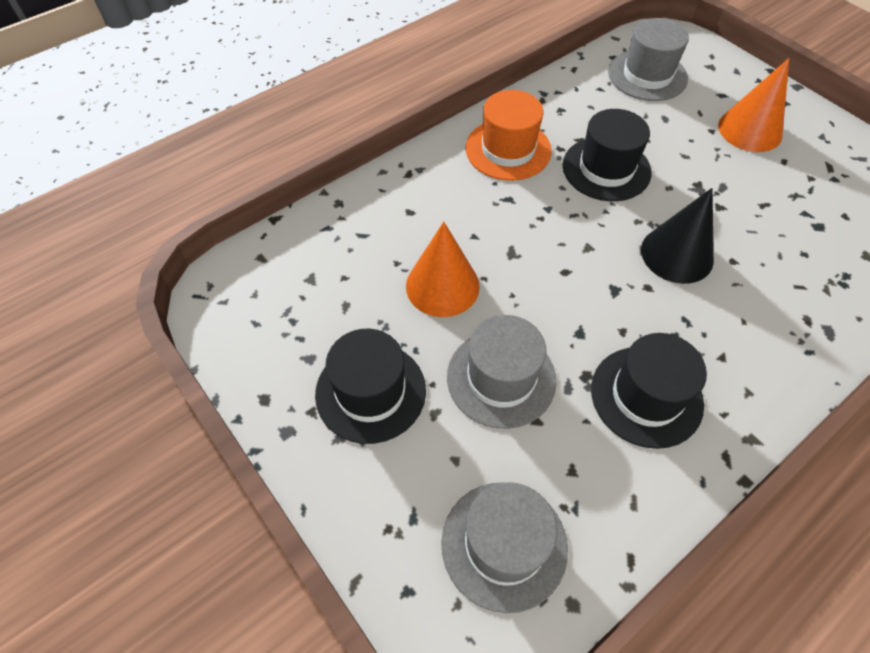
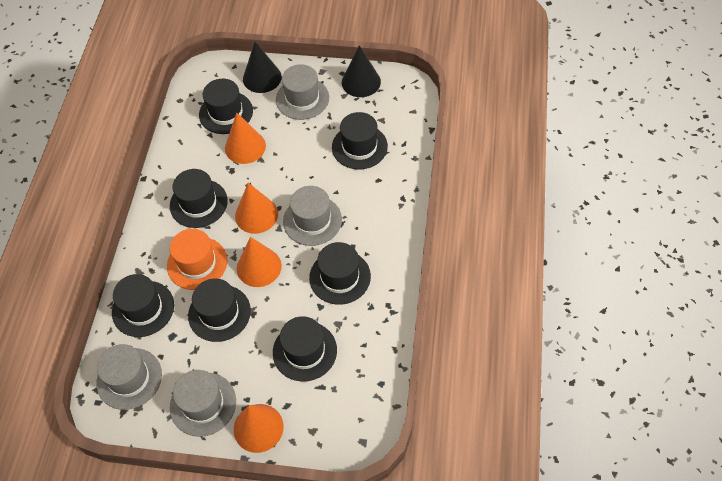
black cone: [641,188,714,284] = 1 -> [243,42,282,93] [342,45,381,97] = 2
black hat: [315,329,426,444] [563,109,652,201] [591,333,707,449] = 3 -> [112,274,174,337] [170,169,228,228] [188,278,251,342] [199,79,253,134] [273,316,337,382] [309,242,371,305] [332,112,388,169] = 7
grey hat: [441,482,568,613] [447,315,557,429] [608,18,689,101] = 3 -> [96,344,162,410] [170,370,236,437] [276,64,329,120] [283,186,342,246] = 4
orange cone: [406,222,480,317] [718,58,789,152] = 2 -> [225,112,266,164] [234,404,284,453] [235,183,278,234] [237,237,282,287] = 4

